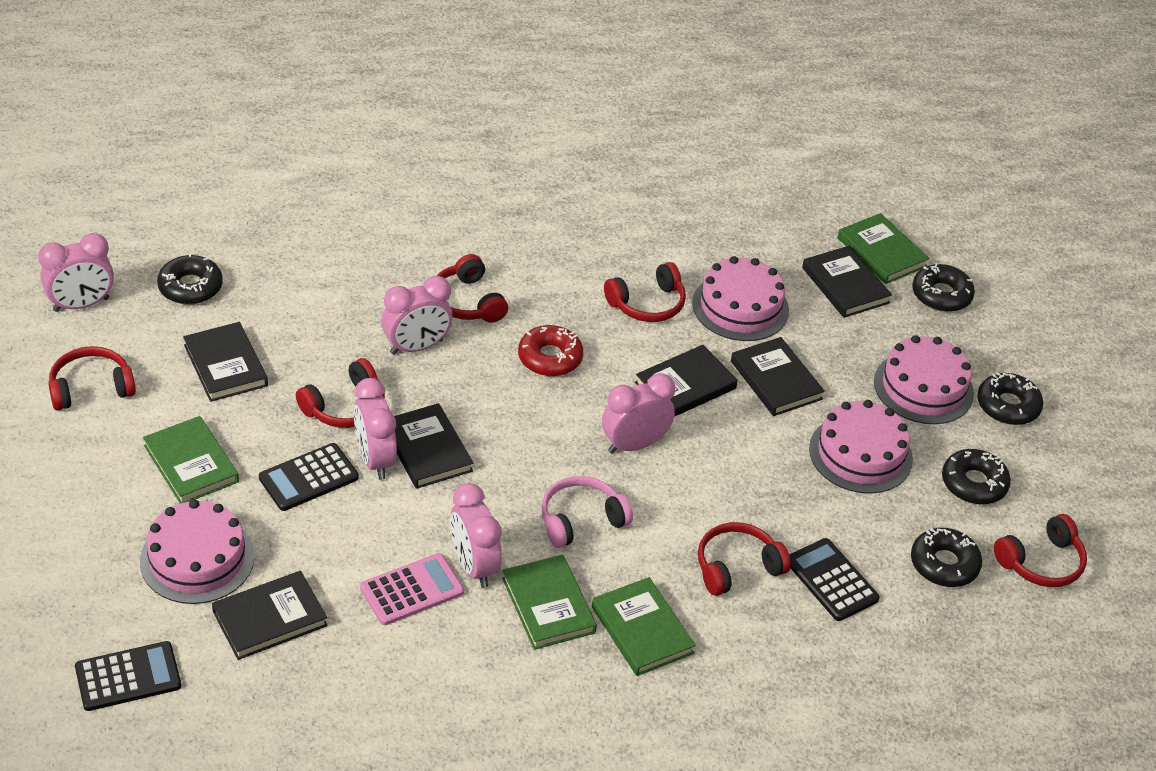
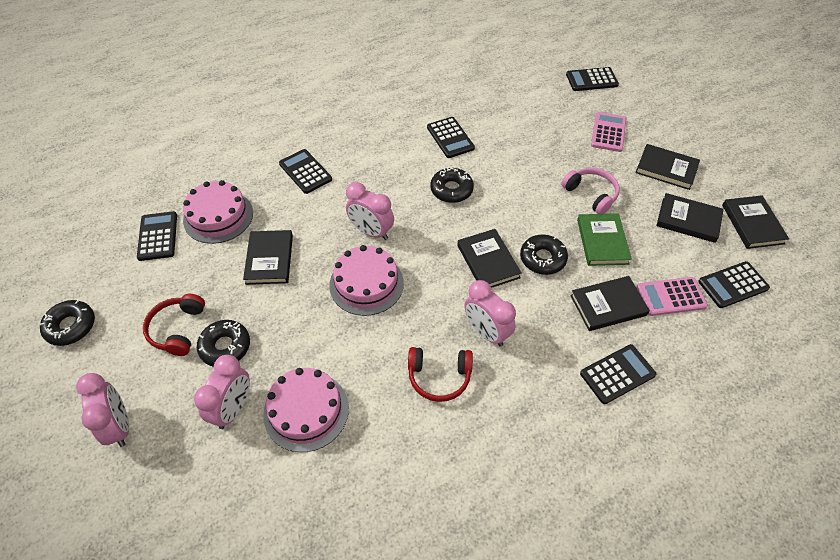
black calculator: [75,641,181,711] [259,443,359,511] [789,538,880,621] = 3 -> [137,211,177,261] [279,149,332,194] [427,117,475,158] [566,67,619,91] [580,344,656,404] [698,261,770,308] = 6
black donut: [157,253,223,305] [911,528,982,587] [912,263,975,312] [942,449,1011,505] [977,372,1043,425] = 5 -> [39,300,95,346] [197,320,250,367] [430,167,474,203] [520,235,568,275] = 4
green book: [143,416,239,503] [502,555,597,650] [592,577,696,676] [838,213,930,284] = 4 -> [577,213,632,266] = 1
pink cake: [140,500,255,604] [692,256,789,341] [809,400,913,494] [874,335,974,424] = 4 -> [183,180,253,244] [263,368,349,452] [329,245,404,316] = 3
pink calculator: [360,553,464,625] = 1 -> [591,112,626,152] [636,277,708,316] = 2
pink clock: [38,233,114,312] [354,378,397,480] [382,276,453,355] [450,483,502,588] [602,373,675,454] = 5 -> [76,373,129,447] [194,355,250,429] [346,182,394,240] [464,280,516,347] = 4
red donut: [518,325,583,376] = 1 -> none = 0
red headphones: [48,346,136,410] [296,358,385,428] [437,254,508,323] [604,262,686,322] [698,522,791,596] [994,514,1087,587] = 6 -> [143,294,205,356] [408,347,473,402] = 2

